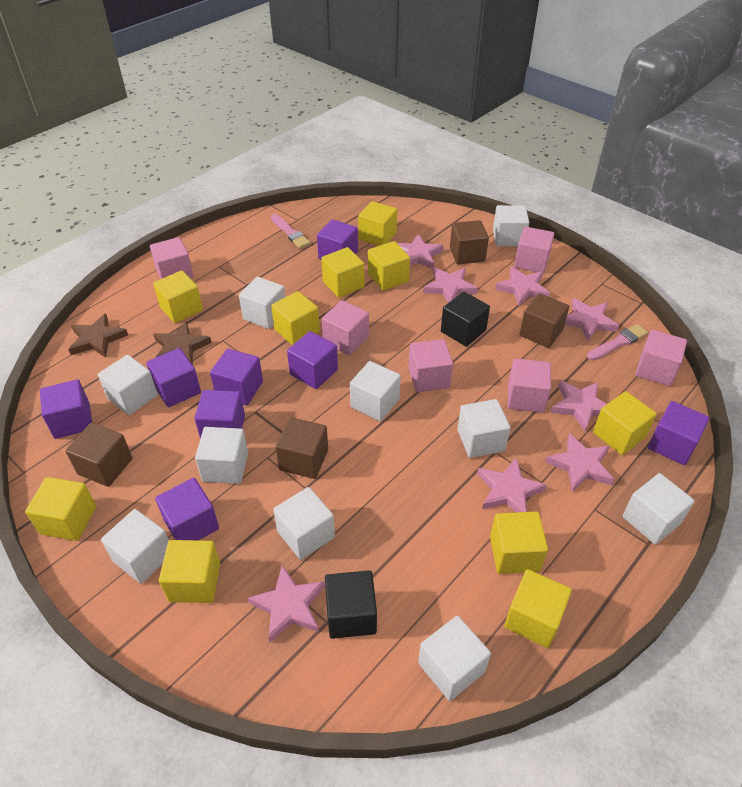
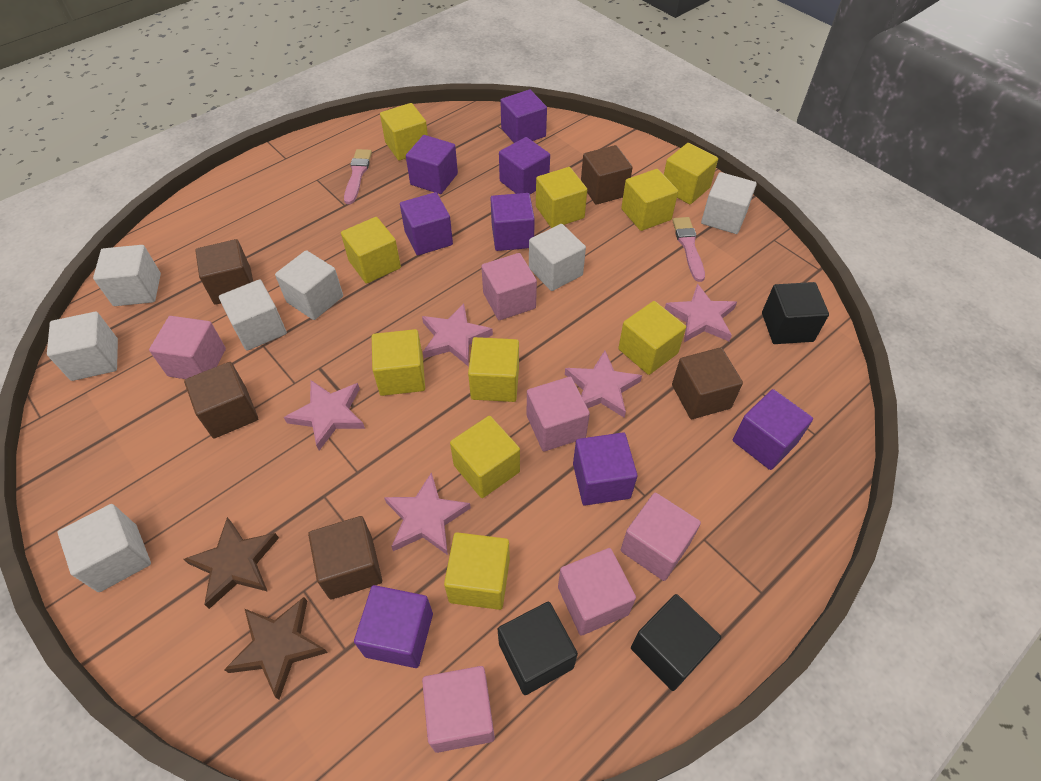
black cube: [325,570,377,639] [441,292,490,347] = 2 -> [497,602,578,695] [631,594,721,691] [762,282,829,344] = 3
brown cube: [66,423,133,487] [275,417,328,479] [450,220,489,265] [519,293,569,348] = 4 -> [184,362,258,438] [195,239,253,305] [308,516,382,600] [581,145,633,205] [672,347,743,419] = 5
pink star: [247,565,325,643] [397,234,444,269] [423,267,478,303] [477,457,547,512] [495,266,550,306] [545,433,614,492] [551,380,607,432] [565,298,619,341] = 8 -> [284,380,365,451] [384,472,471,555] [422,303,493,366] [565,350,642,418] [665,283,737,342] = 5
white cube: [98,355,158,415] [101,509,169,584] [195,427,248,484] [239,277,285,329] [273,487,335,560] [350,361,401,421] [418,616,491,701] [457,399,510,458] [493,205,529,246] [622,473,695,545] = 10 -> [47,312,118,381] [58,504,151,592] [93,245,161,306] [219,279,287,351] [275,250,343,320] [529,224,586,291] [701,172,757,234] = 7

